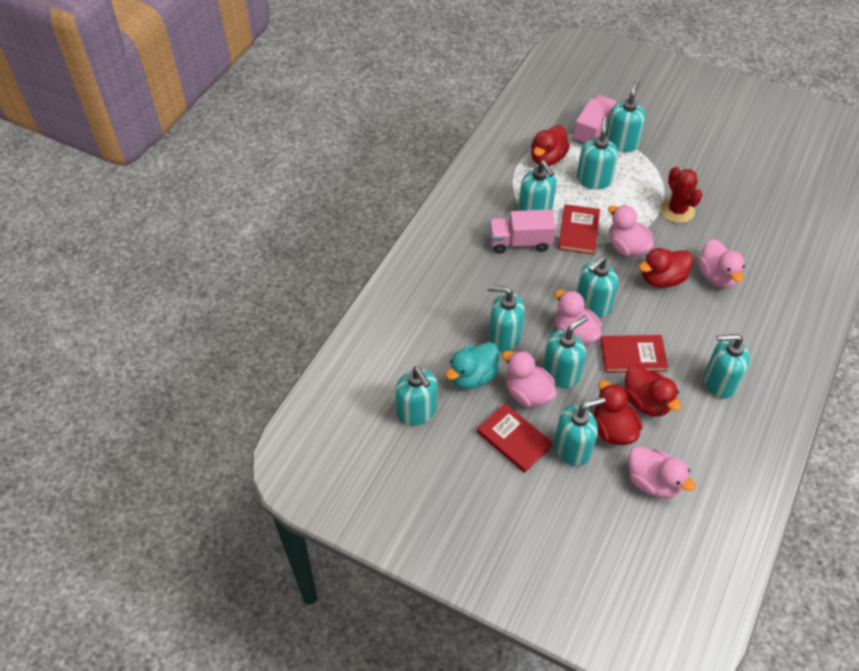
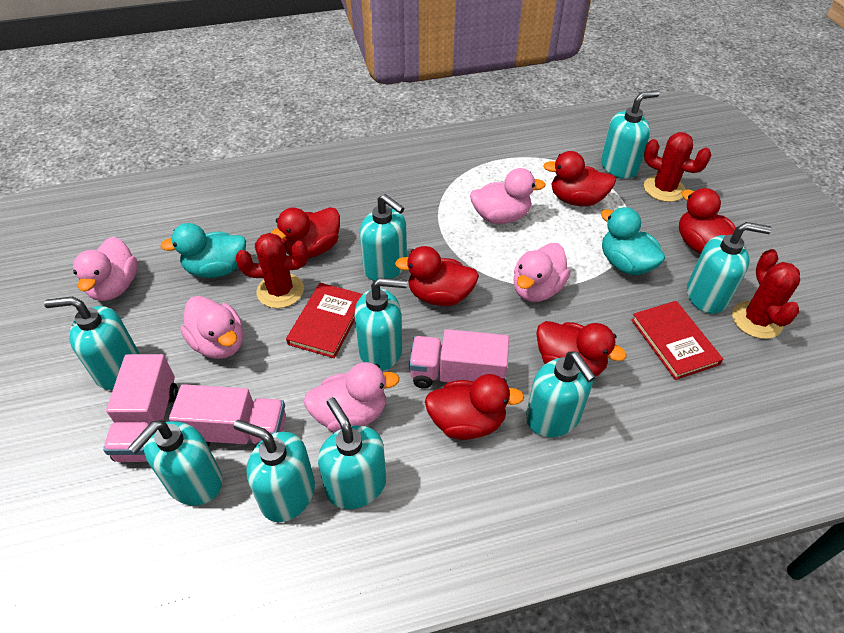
pink truck: [489,209,556,254] [573,95,617,145] = 2 -> [103,354,178,462] [169,384,286,447] [409,329,509,389] = 3
red book: [477,403,553,473] [558,204,600,254] [600,335,668,373] = 3 -> [286,283,363,358] [631,301,723,380] = 2
red cactus: [660,167,702,223] = 1 -> [235,233,308,308] [644,132,711,202] [732,249,800,339] = 3
red duck: [531,125,570,166] [594,380,642,445] [624,365,681,417] [639,248,693,288] = 4 -> [271,207,340,258] [395,246,479,306] [425,374,525,440] [536,321,627,376] [543,151,616,206] [679,188,736,254] = 6
turquoise duck: [445,342,499,389] = 1 -> [160,223,246,278] [601,207,665,275] = 2

